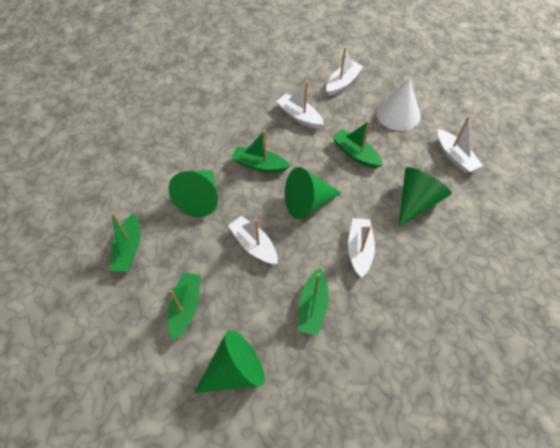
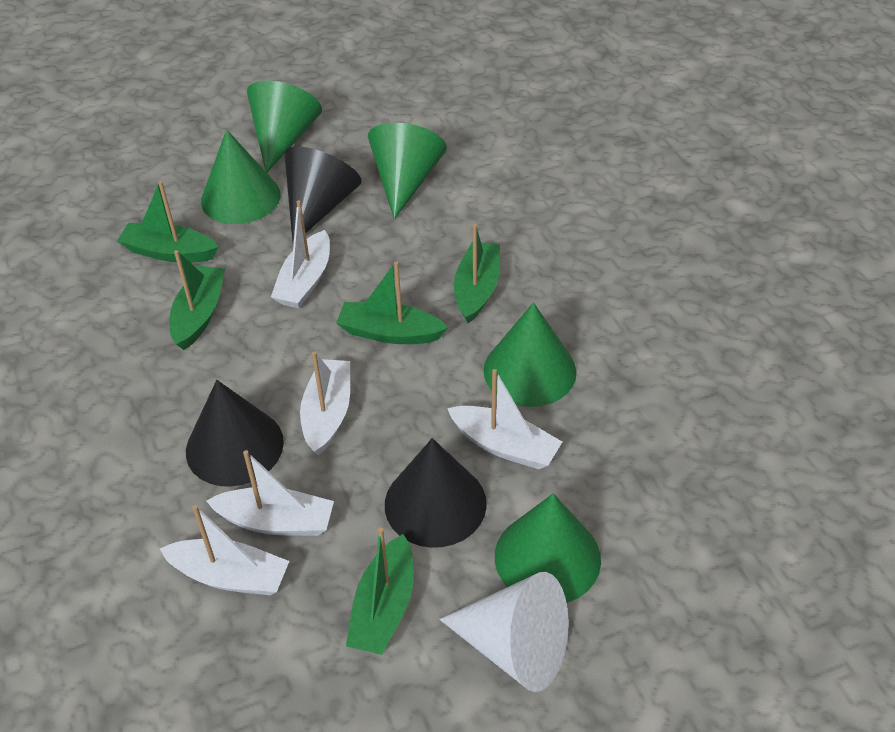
black cone: none = 0 -> [186,380,284,487] [284,146,361,244] [385,438,487,548] = 3
green cone: [169,170,218,217] [194,330,265,393] [285,167,341,220] [399,167,452,227] = 4 -> [201,129,281,224] [247,81,322,173] [368,123,447,219] [483,302,577,407] [495,494,601,603] = 5

